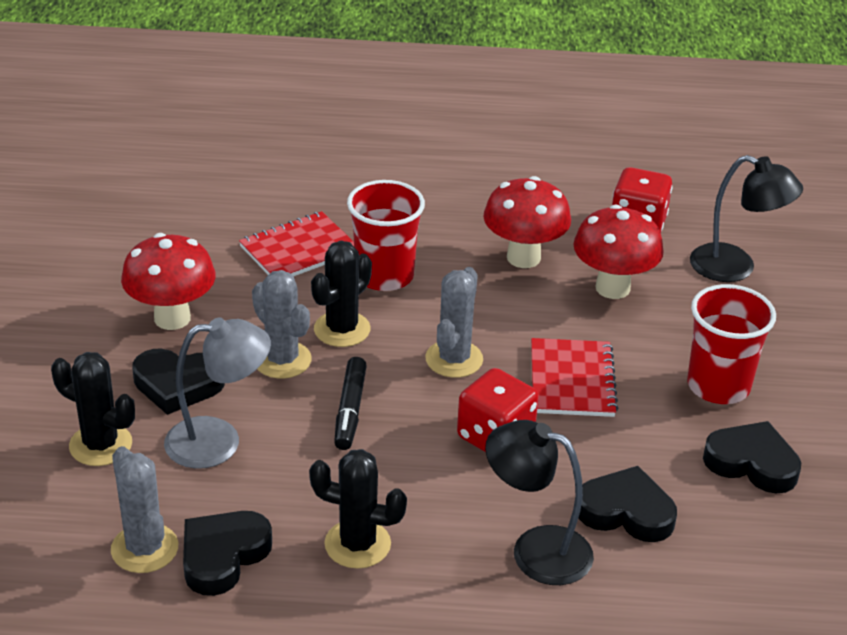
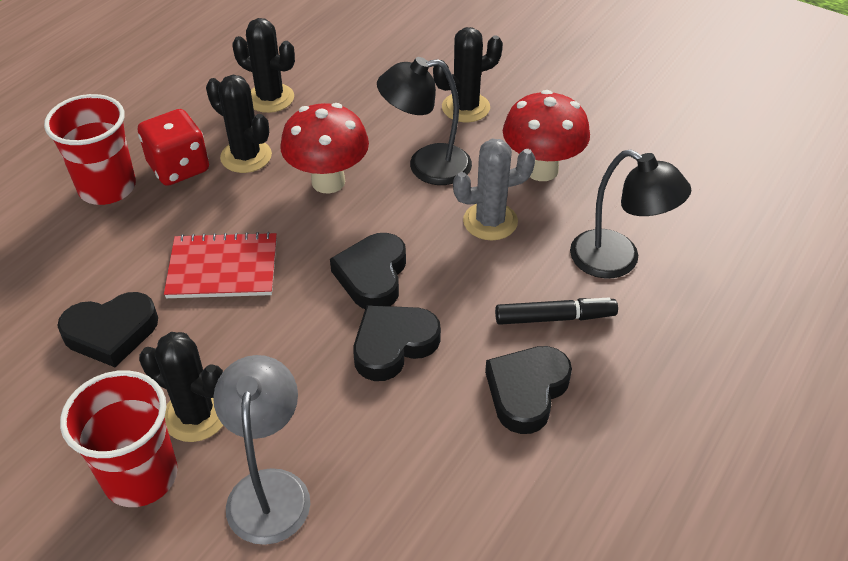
black cactus: [51,352,135,466] [309,449,407,569] [311,241,372,347] = 3 -> [139,332,223,442] [206,75,272,173] [232,18,295,113] [433,27,503,122] = 4
grey cactus: [111,446,178,573] [252,270,312,379] [425,267,483,378] = 3 -> [453,139,535,240] = 1
red dice: [457,368,539,452] [612,167,673,233] = 2 -> [138,109,209,186] = 1
red mushroom: [121,233,216,330] [484,176,571,268] [573,204,664,299] = 3 -> [280,103,369,194] [503,90,590,181] = 2
red notebook: [239,211,354,276] [531,338,618,417] = 2 -> [164,232,277,298] = 1

